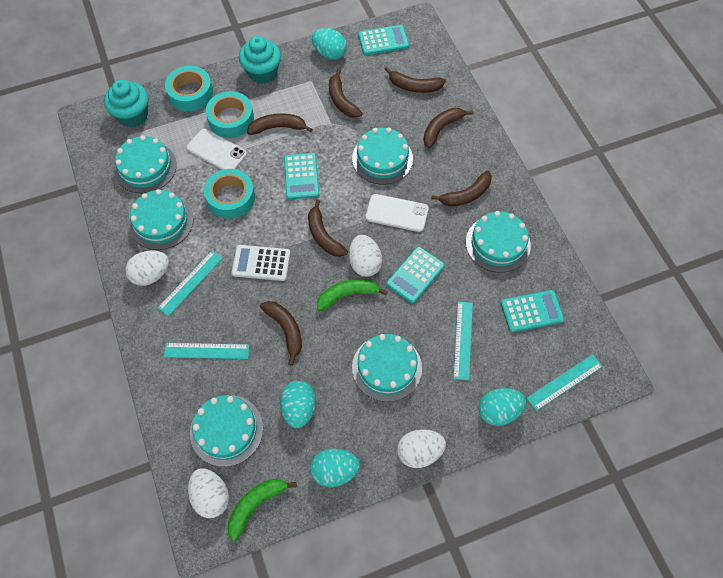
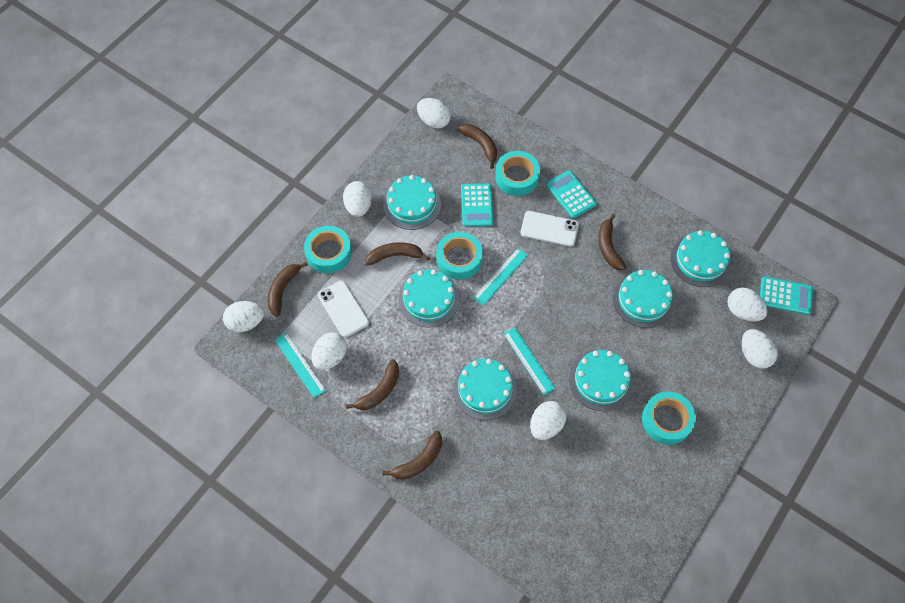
brown banana: [247,113,312,135] [260,301,302,366] [308,200,348,257] [329,68,363,118] [384,67,446,93] [423,108,473,148] [431,171,492,207] = 7 -> [268,262,308,317] [346,359,399,410] [365,242,430,266] [382,431,442,480] [457,124,497,169] [598,214,627,270] = 6
green banana: [228,479,296,541] [317,279,388,312] = 2 -> none = 0
turquoise calculator: [284,153,319,200] [358,25,409,55] [386,246,445,304] [501,290,564,333] = 4 -> [461,183,493,227] [546,170,597,218] [760,276,813,315] = 3
turquoise cupcake: [104,80,148,127] [239,36,281,84] = 2 -> none = 0
turquoise egg: [280,381,316,428] [310,449,360,487] [312,28,347,60] [479,388,526,426] = 4 -> none = 0
turquoise ruler: [158,251,223,316] [164,343,250,359] [453,301,473,381] [526,354,603,411] = 4 -> [275,332,326,398] [473,248,528,306] [503,327,556,395] = 3
turquoise tape: [165,66,213,111] [204,169,255,219] [206,91,254,138] = 3 -> [304,226,352,273] [436,232,483,280] [495,151,540,196] [642,391,696,445] = 4
white calculator: [232,245,290,281] = 1 -> none = 0
white egg: [125,250,169,286] [188,468,229,518] [349,235,382,277] [397,429,446,468] = 4 -> [223,301,264,332] [311,332,347,370] [343,181,372,217] [417,98,451,128] [530,401,566,440] [727,288,767,322] [742,329,778,369] = 7

